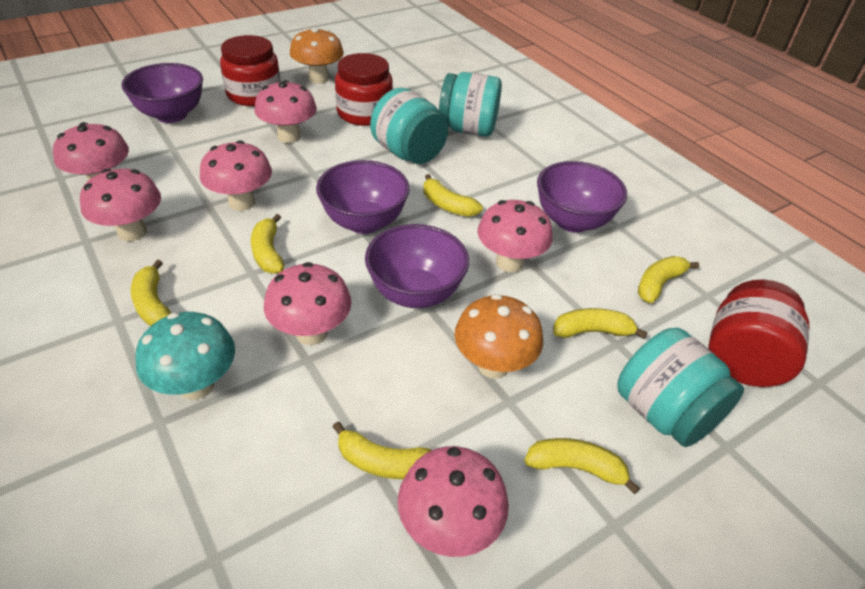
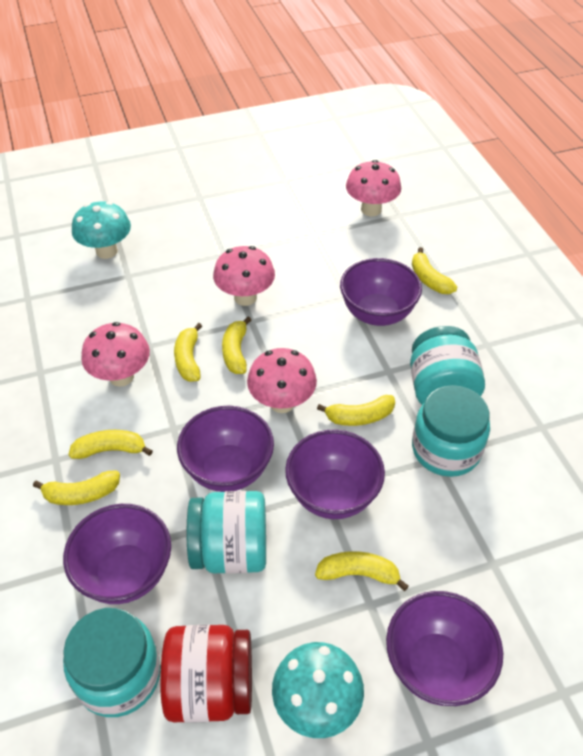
orange mushroom: [290,27,344,84] [454,294,543,379] = 2 -> none = 0
pink mushroom: [53,122,129,180] [80,169,161,241] [200,140,272,211] [254,80,317,143] [264,262,351,345] [398,446,509,557] [478,200,553,272] = 7 -> [81,322,150,387] [213,246,275,306] [247,348,317,413] [346,160,401,216] = 4
purple bowl: [121,63,203,123] [316,160,410,234] [365,224,469,308] [537,161,627,233] = 4 -> [63,504,171,604] [177,406,274,492] [285,430,385,519] [340,258,422,326] [386,591,503,706] = 5
red jar: [220,35,281,106] [335,53,393,126] [708,279,809,387] = 3 -> [160,625,252,723] = 1
turquoise jar: [370,88,448,164] [439,72,502,137] [617,328,744,447] = 3 -> [63,608,161,717] [187,491,266,574] [410,326,485,405] [412,385,490,477] = 4
turquoise mushroom: [135,312,235,400] = 1 -> [72,201,131,259] [272,642,364,738] = 2

